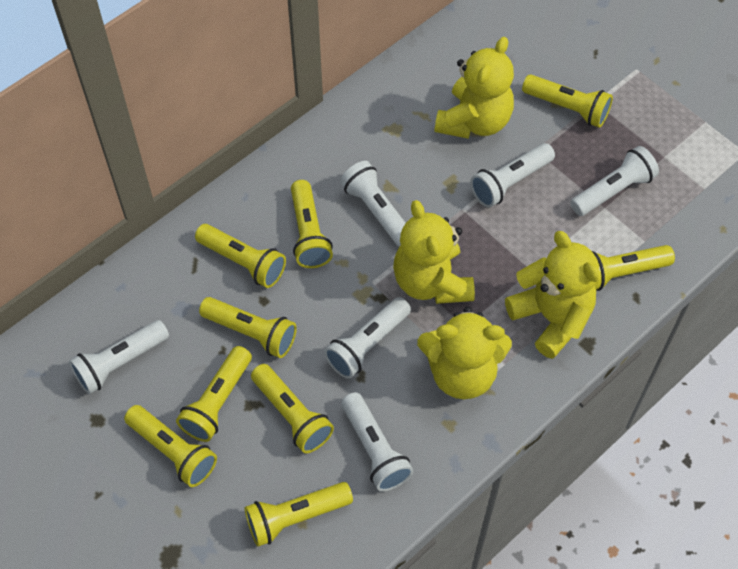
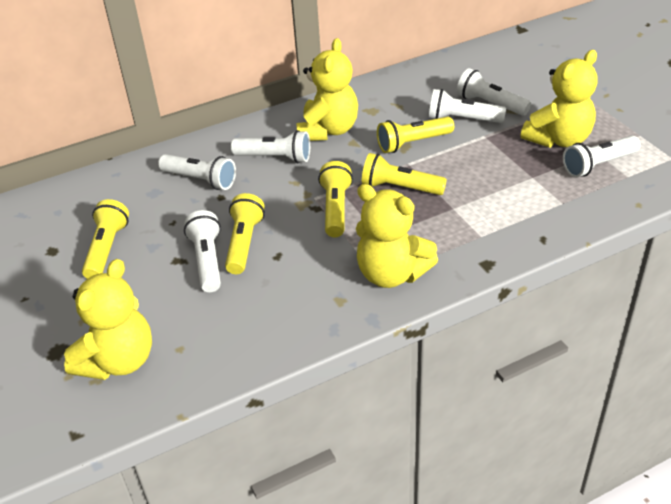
yellow flashlight: [124,405,217,487] [176,346,252,442] [195,224,286,288] [199,297,297,358] [245,482,353,547] [251,364,334,453] [291,180,333,268] [522,75,613,128] [592,245,675,291] = 9 -> [82,199,129,279] [225,193,265,274] [318,161,353,237] [362,153,447,195] [377,117,454,153] = 5

